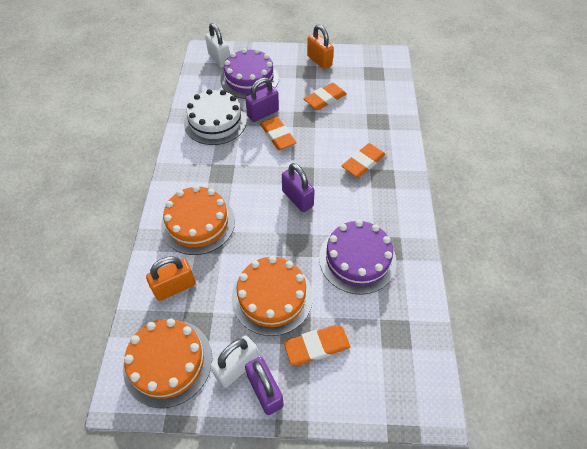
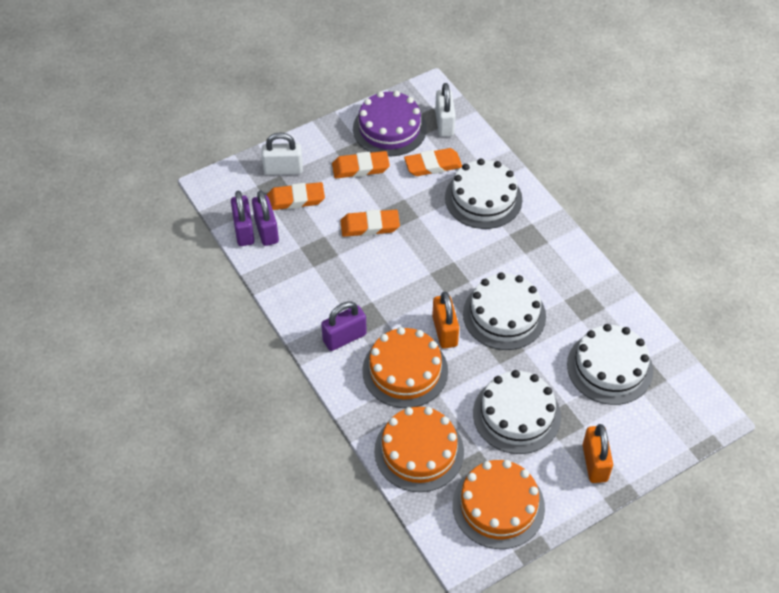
purple cake: [221,48,279,99] [319,220,397,295] = 2 -> [353,91,427,156] = 1
white cake: [184,89,247,145] = 1 -> [445,159,522,229] [463,272,546,350] [473,370,561,454] [567,324,653,405] = 4

